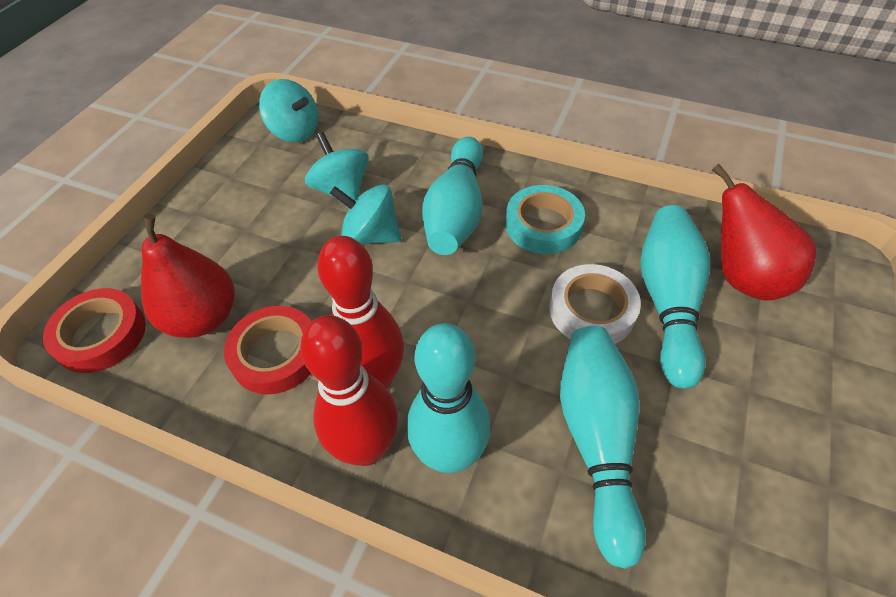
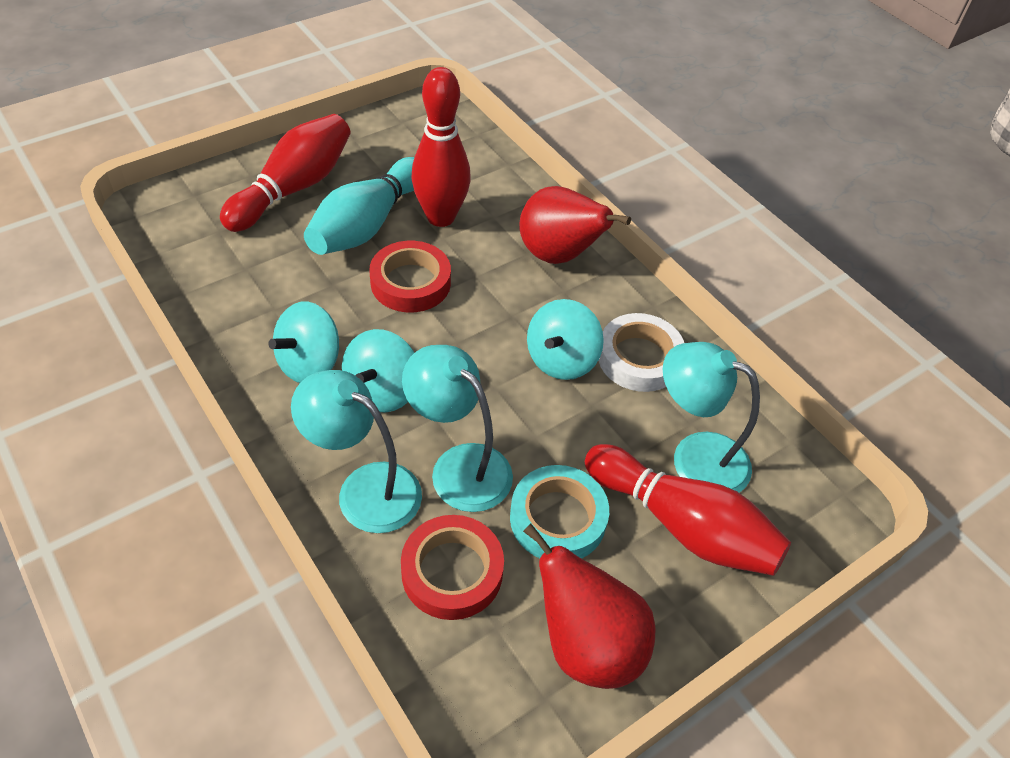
red bowling pin: [300,315,398,466] [317,236,404,389] = 2 -> [220,114,351,232] [411,67,471,227] [585,444,791,576] = 3
turquoise bowling pin: [407,323,490,473] [422,137,483,255] [560,326,646,569] [640,205,710,389] = 4 -> [304,157,415,255] = 1
turquoise lamp: none = 0 -> [291,370,422,533] [402,345,513,512] [663,342,760,493] = 3

